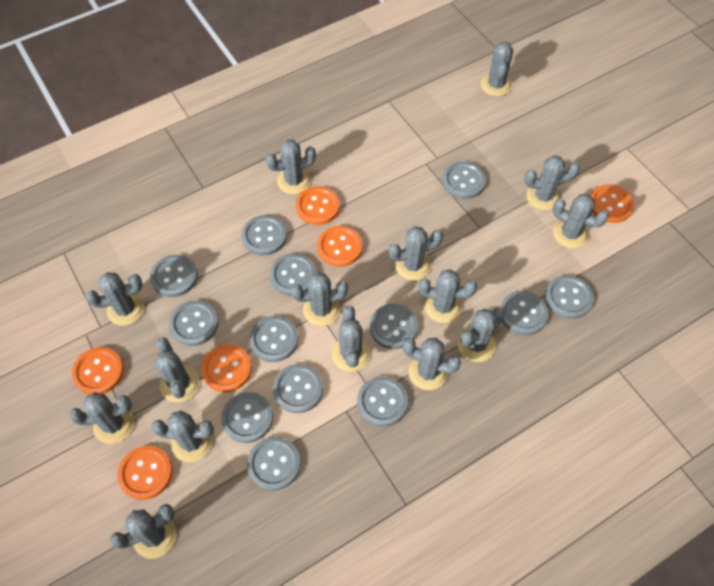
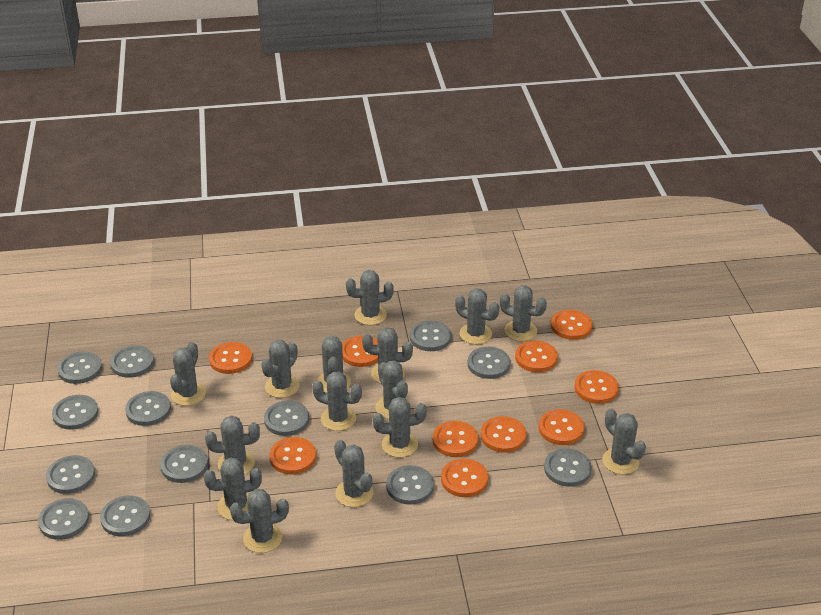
orange button: [72,347,124,395] [118,446,173,500] [201,344,252,392] [296,186,340,225] [317,226,362,267] [590,184,634,223] = 6 -> [209,342,252,374] [269,437,316,475] [342,335,378,367] [433,421,478,457] [441,459,488,497] [481,416,526,452] [515,341,558,372] [539,409,584,445] [551,310,593,340] [574,370,619,404] = 10

